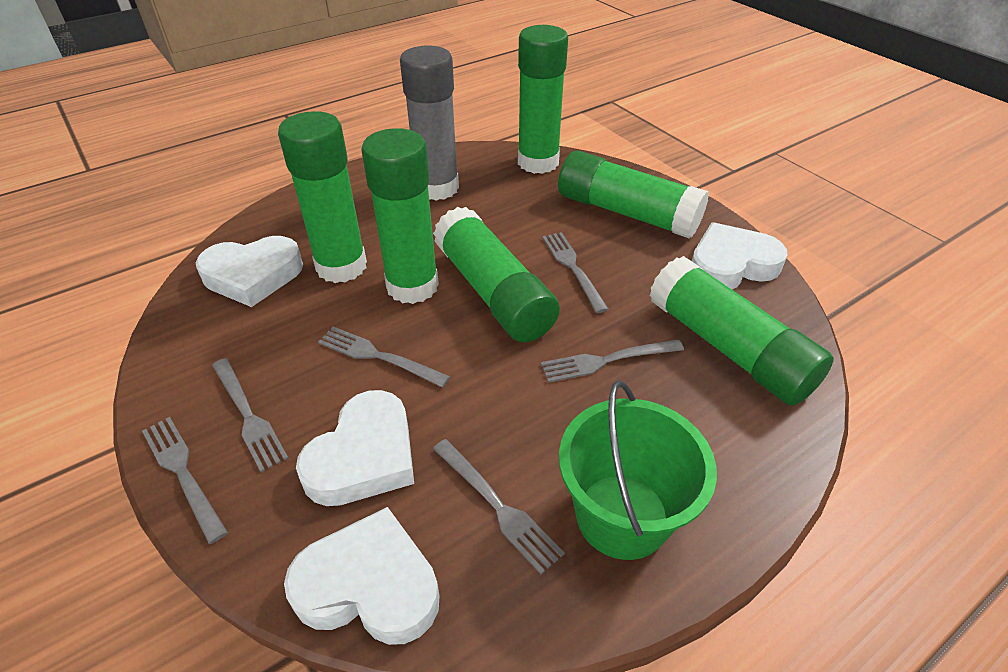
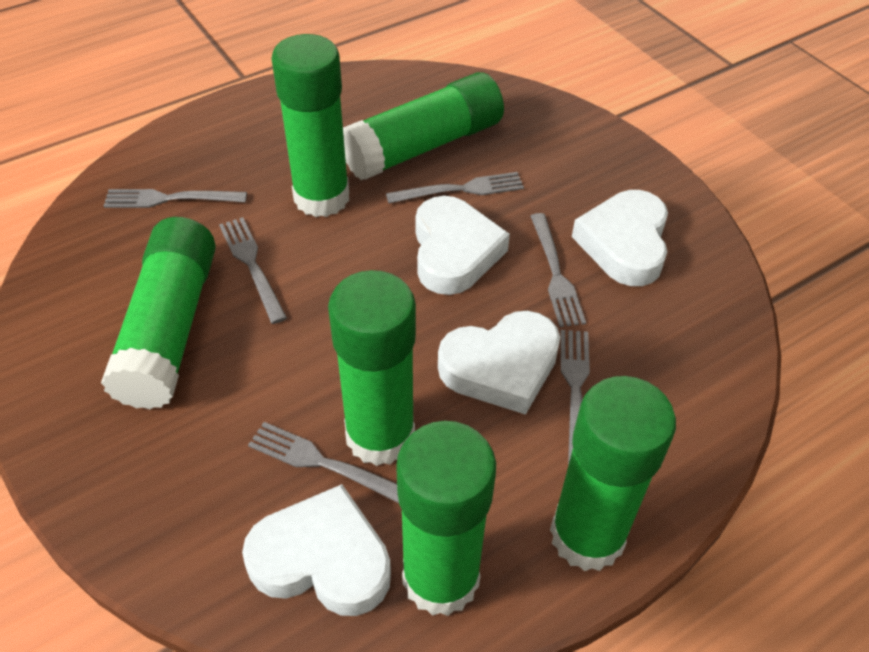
green bucket: [559,380,717,560] = 1 -> none = 0
grey glue stick: [400,45,459,201] = 1 -> none = 0

